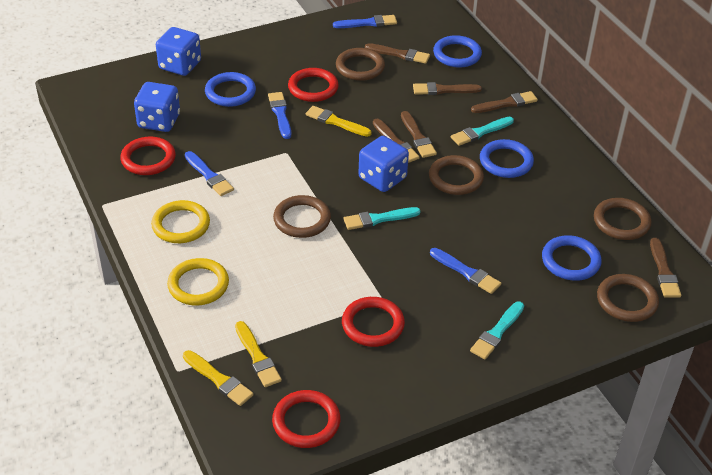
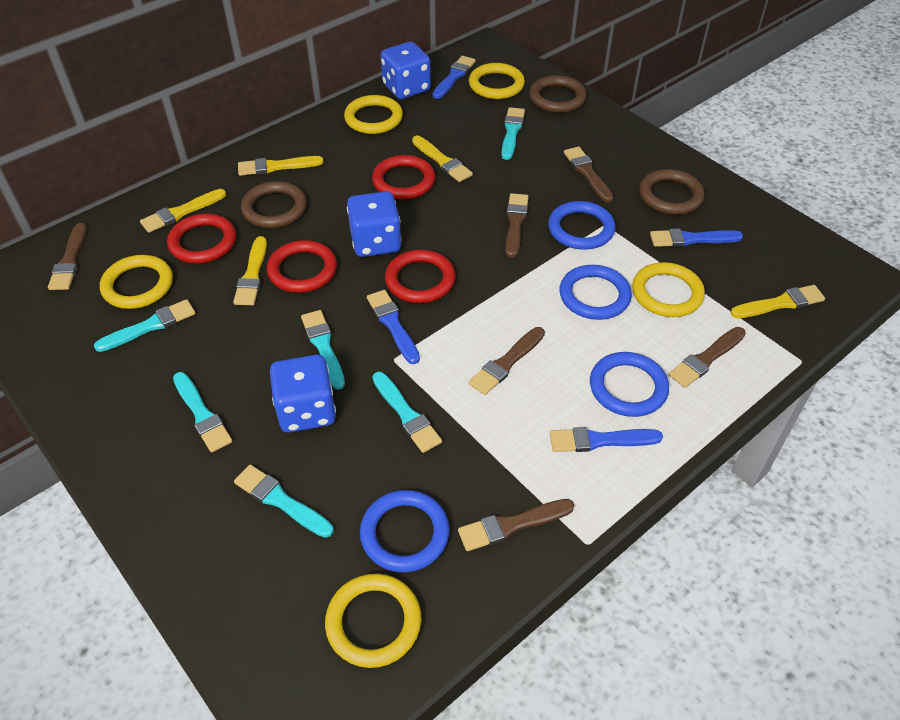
brown ring: [273,195,331,238] [336,48,385,81] [429,155,484,195] [594,198,651,240] [597,274,659,322] = 5 -> [241,181,307,228] [529,75,587,113] [639,169,705,215] = 3
turquoise brush: [344,207,420,230] [451,117,514,146] [470,301,524,359] = 3 -> [94,299,195,352] [173,372,232,453] [234,465,333,538] [301,310,345,389] [373,372,442,453] [501,107,525,160] = 6
yellow brush: [183,350,254,406] [235,321,282,387] [306,106,372,137] = 3 -> [140,189,226,233] [233,236,267,305] [238,156,324,176] [412,136,473,182] [730,285,825,318] = 5
yellow ring: [151,200,210,243] [167,258,229,305] = 2 -> [100,255,173,309] [325,573,422,668] [344,95,403,134] [469,63,525,99] [632,262,705,317] = 5

